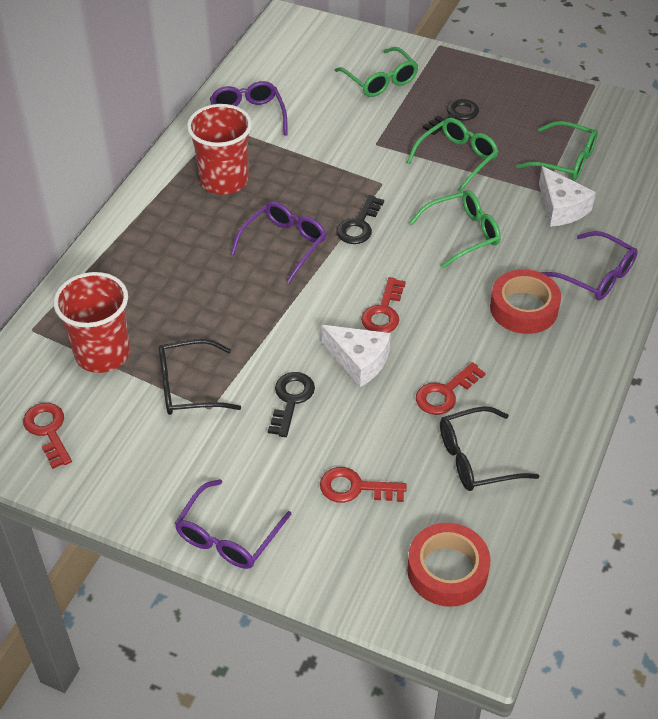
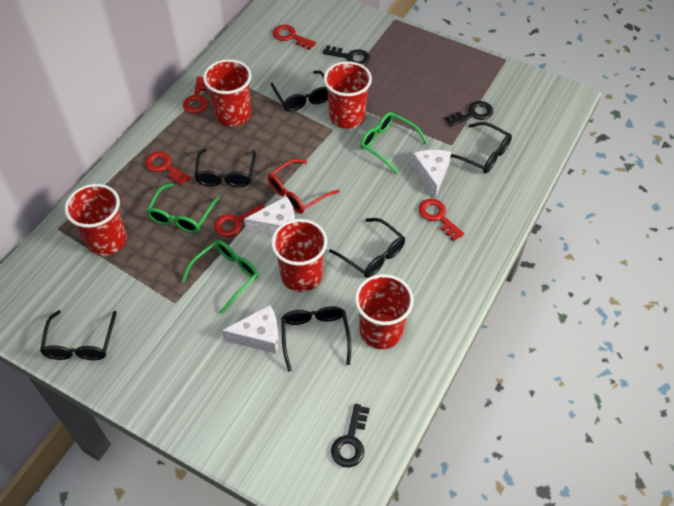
black glasses: [159,339,241,415] [440,406,539,491] = 2 -> [40,310,117,360] [194,149,256,187] [271,70,328,111] [281,306,351,372] [329,218,405,278] [451,122,512,174] = 6
green glasses: [335,47,418,97] [407,118,499,192] [409,190,501,269] [516,121,598,181] = 4 -> [146,183,219,233] [182,240,258,314] [360,112,428,174] = 3
purple glasses: [175,479,292,569] [210,81,287,136] [231,202,326,283] [541,231,638,301] = 4 -> none = 0
red cup: [54,272,130,373] [187,104,252,195] = 2 -> [65,184,127,256] [203,59,251,127] [271,219,327,292] [324,61,372,129] [355,274,414,349] = 5
red glasses: none = 0 -> [268,159,339,214] = 1
red key: [23,403,72,469] [320,467,407,503] [361,277,406,333] [416,362,486,415] = 4 -> [145,151,191,186] [183,76,208,114] [214,204,265,237] [273,25,316,50] [419,199,464,241] = 5
red tape: [407,523,491,607] [490,269,561,334] = 2 -> none = 0
white cheese: [321,325,391,387] [539,166,596,227] = 2 -> [222,305,279,353] [244,196,295,235] [412,150,451,198] = 3

